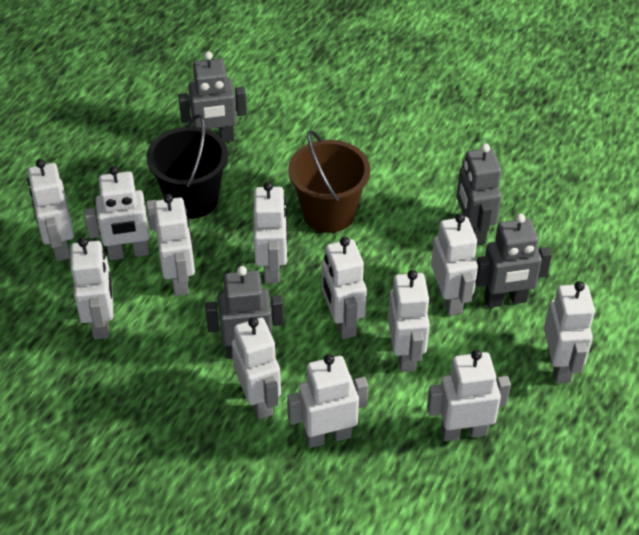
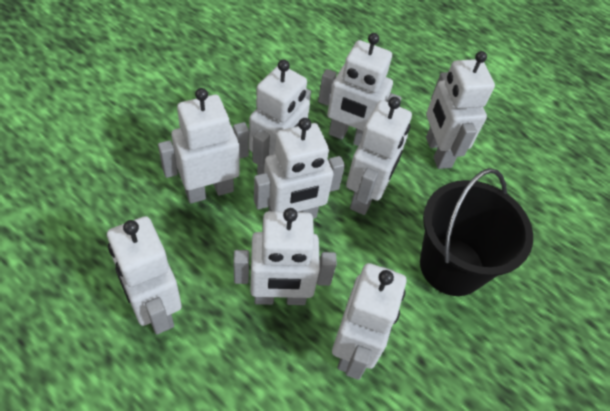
brown bucket: [288,130,370,233] = 1 -> none = 0
grey robot: [178,51,247,142] [205,266,284,359] [456,143,502,245] [476,214,552,308] = 4 -> none = 0
white robot: [27,159,74,261] [70,237,113,340] [84,166,156,260] [154,194,195,296] [232,317,281,419] [253,182,288,283] [287,354,368,448] [322,237,367,339] [388,270,430,372] [427,350,511,441] [431,213,478,316] [544,281,595,383] = 12 -> [107,216,182,335] [158,88,249,204] [233,208,337,305] [249,59,311,175] [254,118,345,219] [318,33,401,146] [332,263,407,380] [346,97,412,215] [426,51,495,169] = 9

